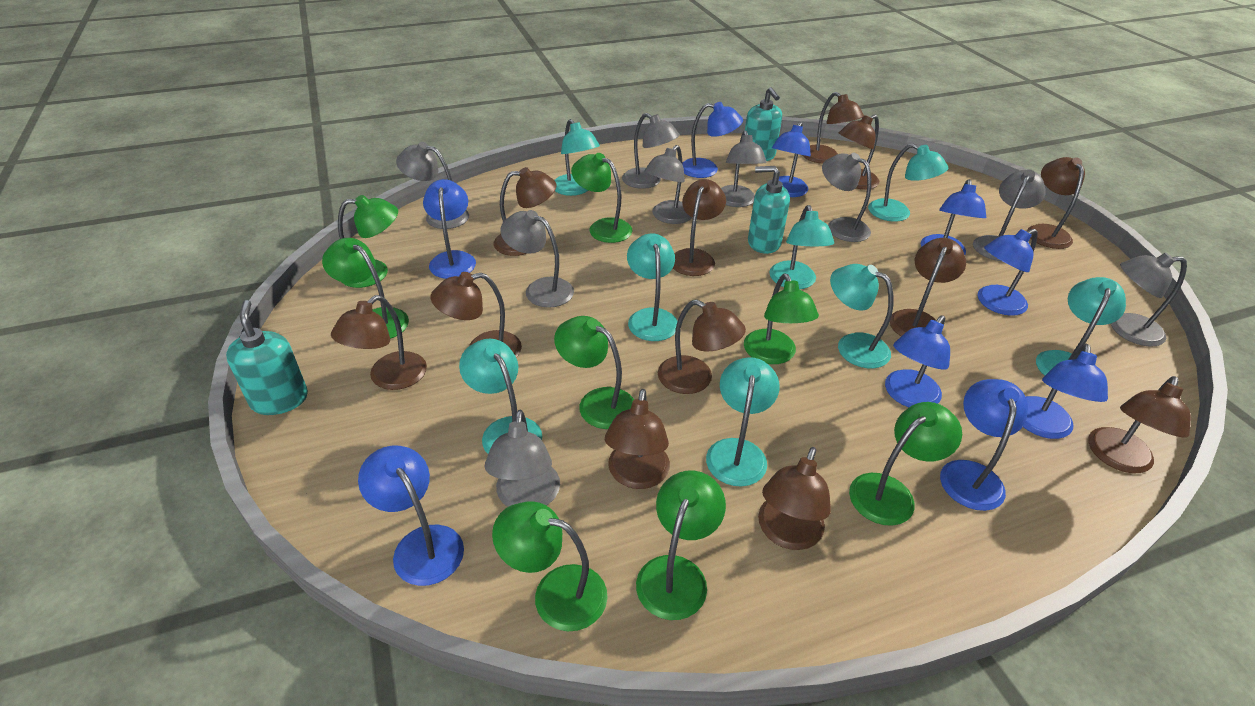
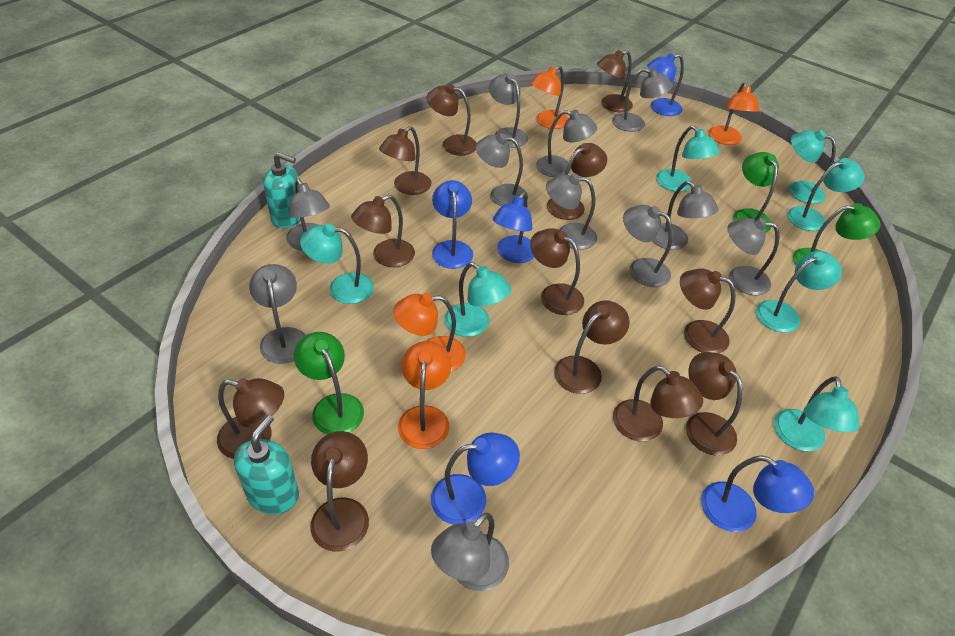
blue lamp: [358,446,464,586] [423,179,476,279] [682,102,743,178] [772,122,811,197] [885,315,950,407] [921,179,986,255] [940,379,1028,511] [978,229,1038,316] [1023,344,1108,439] = 9 -> [431,432,520,525] [432,180,473,269] [493,192,534,263] [647,53,684,116] [701,455,814,532] = 5
green lamp: [322,238,409,339] [338,195,398,288] [492,501,608,631] [554,316,634,429] [571,153,633,243] [636,471,726,620] [744,273,819,364] [849,402,962,526] = 8 -> [294,332,364,435] [733,152,779,233] [793,203,880,265] = 3
grey lamp: [396,142,469,229] [485,410,560,507] [500,210,574,308] [622,113,680,189] [644,145,692,224] [721,130,767,207] [822,153,871,242] [973,169,1046,261] [1111,253,1187,347] = 9 -> [249,264,305,364] [286,179,330,250] [431,513,509,591] [476,133,528,206] [489,73,528,148] [536,110,597,177] [546,173,597,250] [612,68,673,132] [623,205,673,287] [653,181,718,250] [727,218,779,296] = 11
orange lamp: none = 0 -> [393,293,466,371] [398,341,451,449] [530,65,569,129] [709,82,760,145] = 4
turquoise lamp: [459,339,542,453] [555,119,600,196] [627,233,678,341] [706,357,779,487] [769,205,834,289] [830,264,893,368] [868,144,948,222] [1036,277,1126,376] = 8 -> [300,224,374,304] [444,262,511,337] [656,126,719,192] [756,251,842,333] [774,376,860,451] [787,158,865,231] [789,130,836,204] = 7
turquoise soap dispenser: [226,300,308,415] [745,87,782,161] [748,166,790,254] = 3 -> [234,415,299,514] [263,152,301,228] = 2

